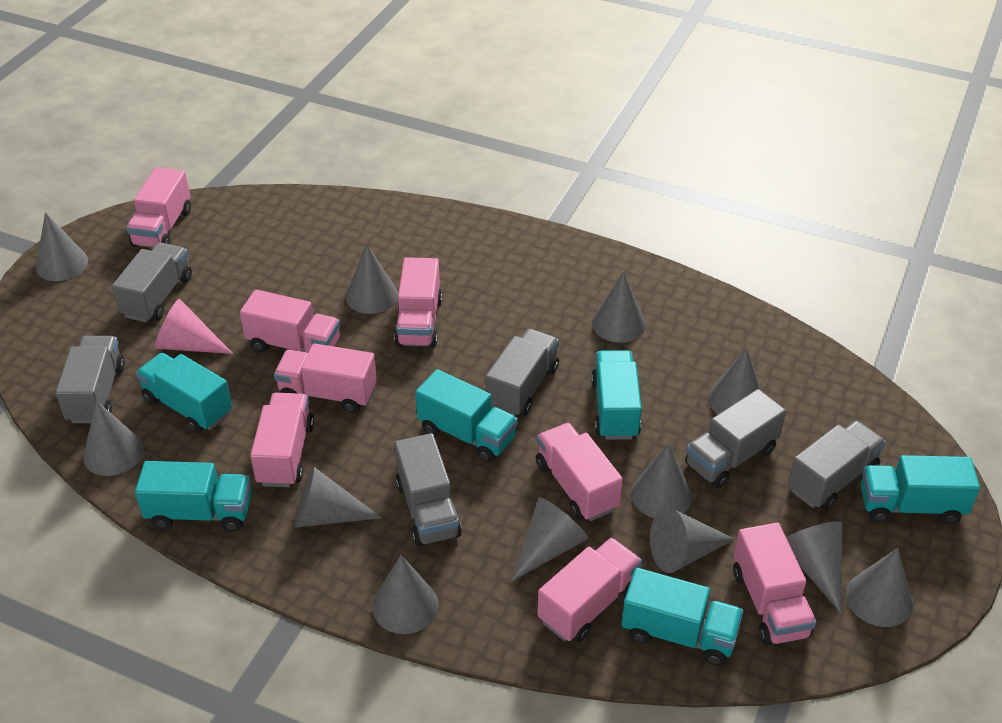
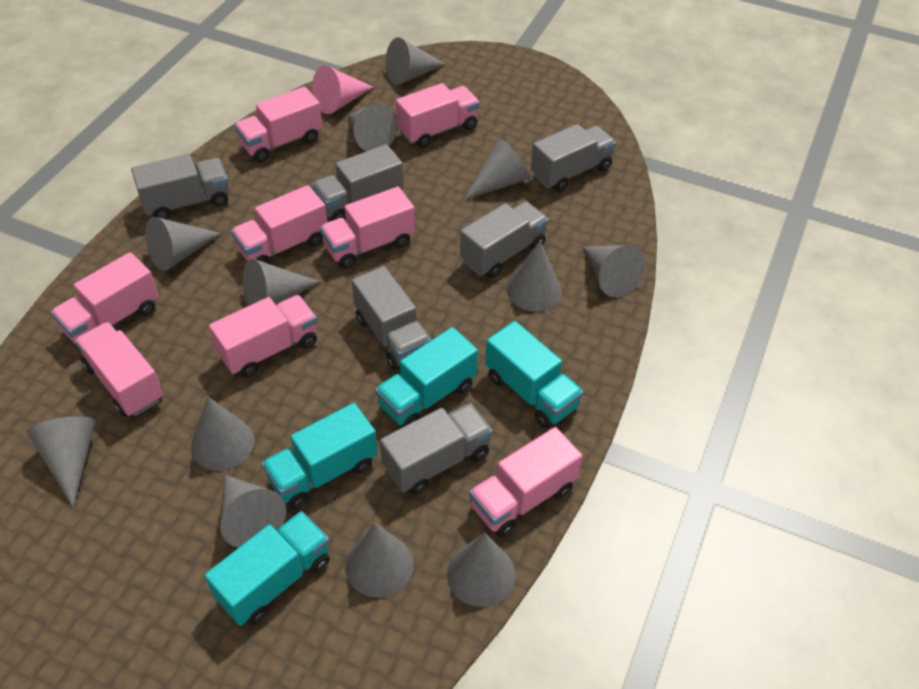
turquoise truck: [135,461,251,532] [136,353,232,433] [415,369,518,463] [591,350,642,440] [622,568,743,666] [861,455,980,524] = 6 -> [205,511,330,626] [262,403,378,509] [375,327,478,427] [485,321,583,428] = 4

